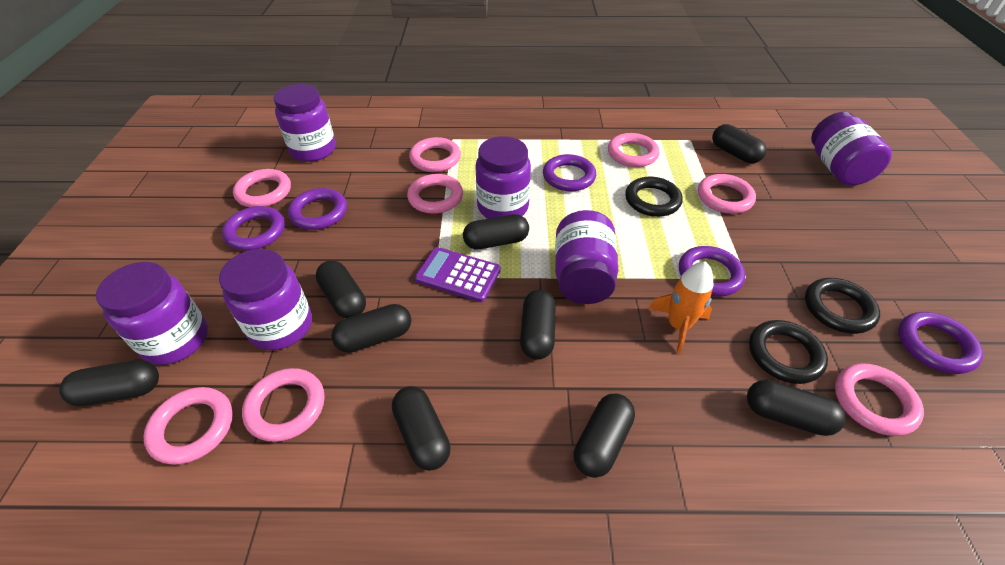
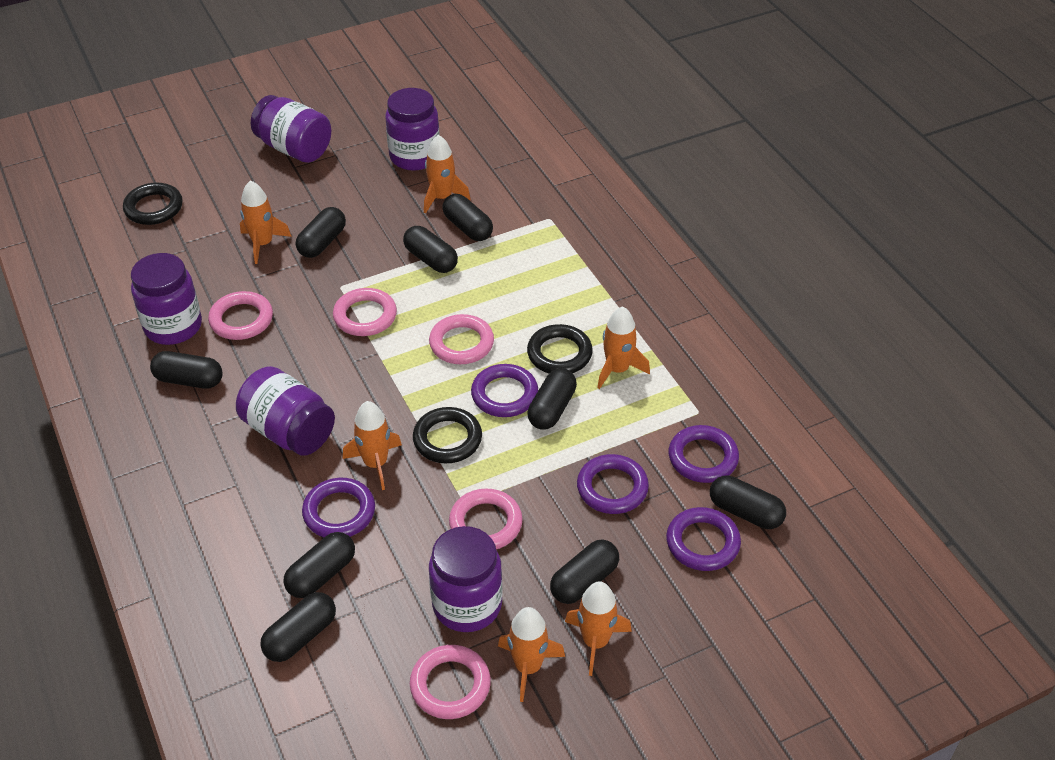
orange rocket: [649,261,714,354] = 1 -> [240,180,292,264] [343,401,402,490] [424,135,471,214] [498,607,565,702] [565,581,632,676] [597,306,650,389] = 6
pink ring: [144,387,233,465] [233,169,291,207] [242,368,325,442] [407,174,463,214] [409,137,461,172] [608,133,659,167] [698,174,756,214] [835,363,924,436] = 8 -> [208,291,273,340] [333,288,397,336] [410,645,491,719] [429,314,494,364] [449,489,523,549] = 5
purple calculator: [415,247,501,302] = 1 -> none = 0
purple jar: [96,262,208,365] [219,249,312,350] [273,84,336,162] [476,136,531,219] [555,210,619,304] [811,112,892,185] = 6 -> [131,253,202,345] [236,366,335,456] [251,95,331,163] [385,88,440,171] [429,526,503,632] = 5

